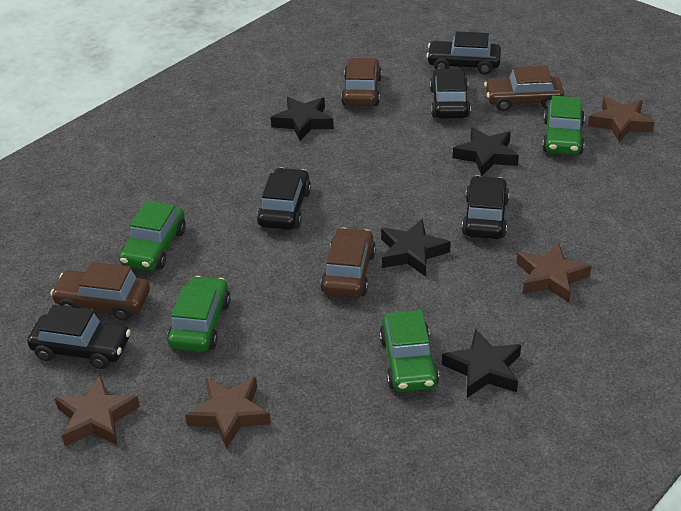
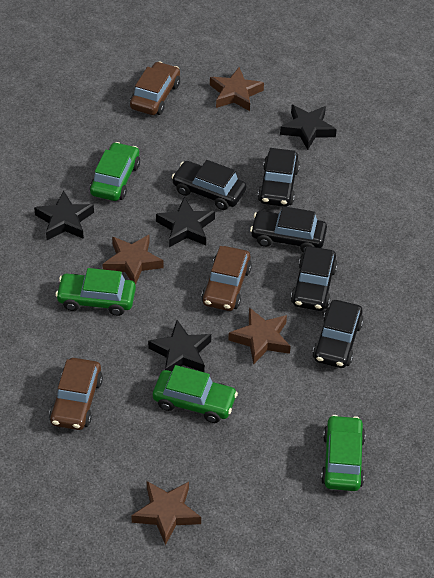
brown car: [50,262,150,321] [320,228,376,298] [341,58,382,106] [484,66,564,111] = 4 -> [49,358,103,430] [130,61,180,115] [201,246,252,311] = 3

